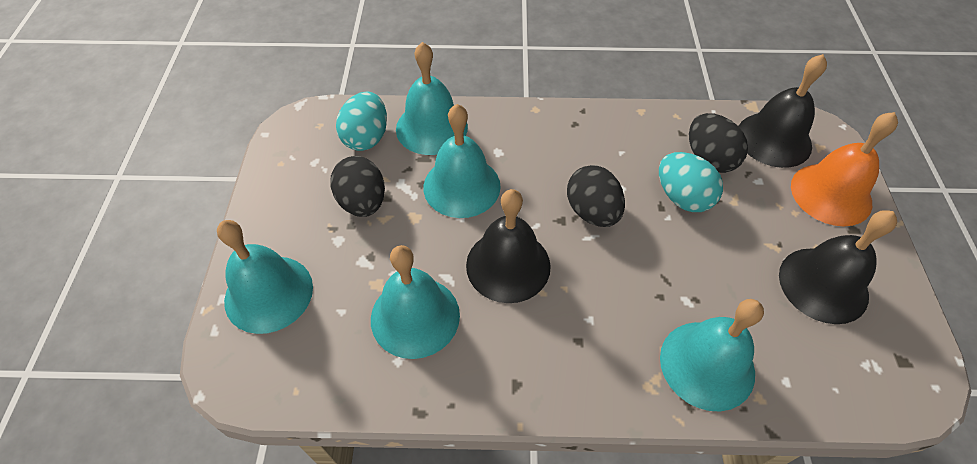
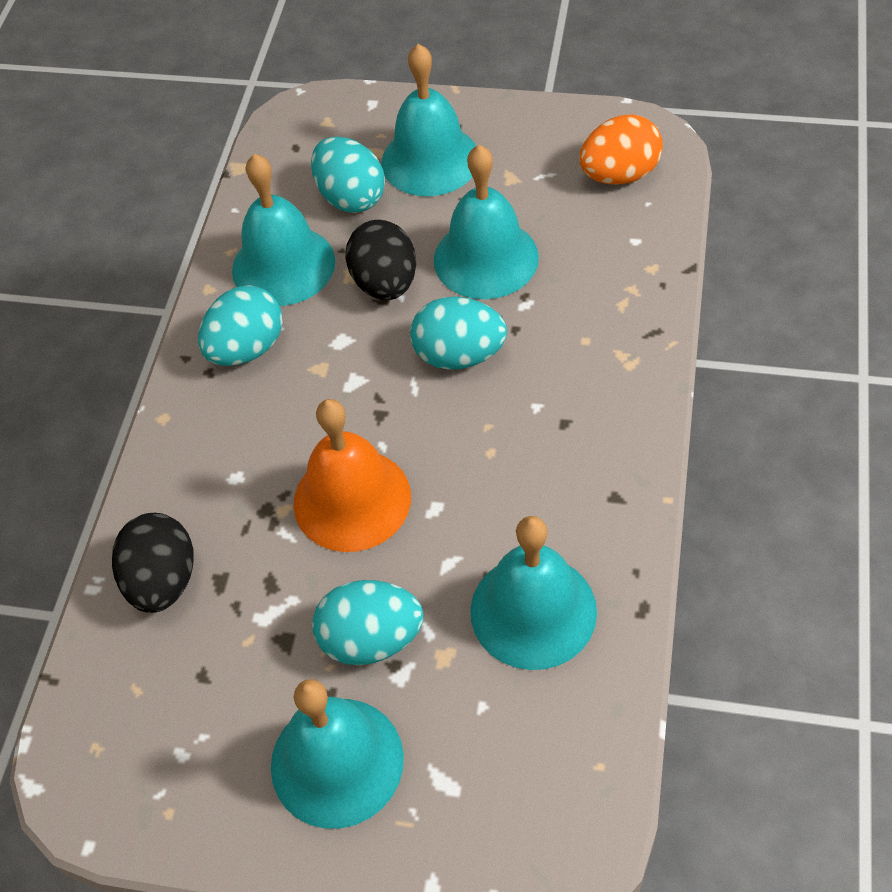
black bell: [466,189,551,303] [739,54,827,168] [779,210,897,324] = 3 -> none = 0
black egg: [330,156,385,217] [567,165,625,227] [689,113,748,173] = 3 -> [112,513,194,613] [346,219,416,300] = 2
orange egg: none = 0 -> [579,114,663,185] = 1
turquoise egg: [336,92,387,151] [659,152,723,212] = 2 -> [198,285,283,366] [311,137,385,213] [312,580,423,665] [410,297,507,370] = 4

